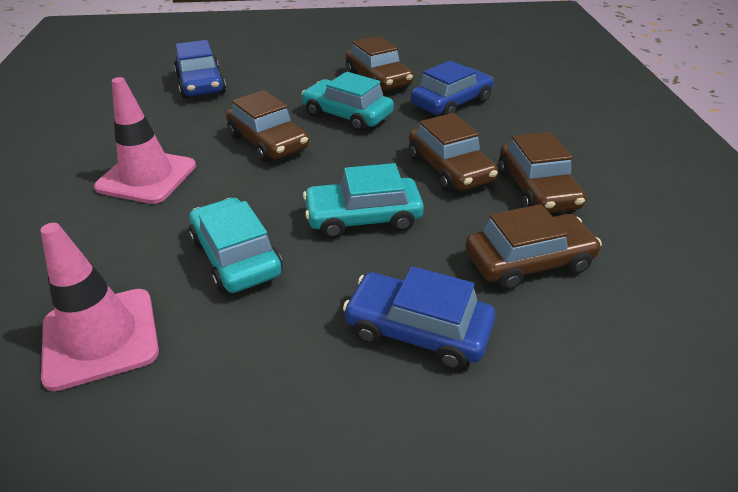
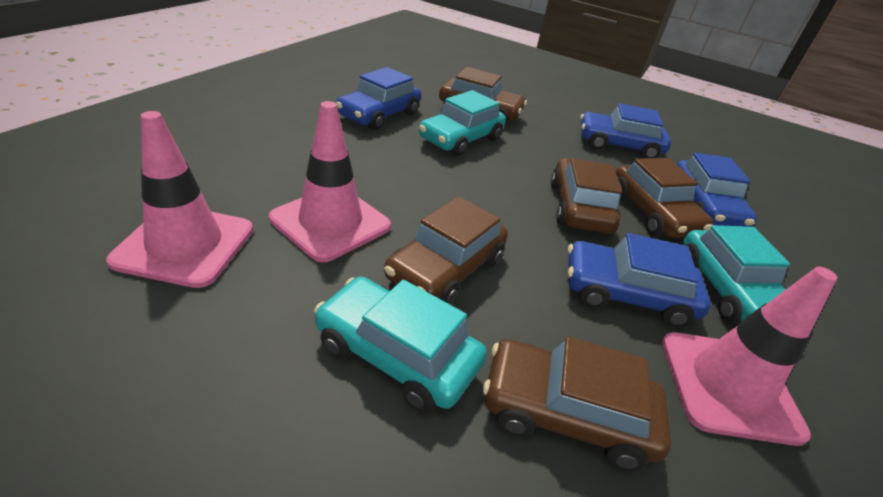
blue car: [174,40,226,99] [343,266,496,370] [411,61,494,116] = 3 -> [336,67,421,130] [568,233,711,327] [580,103,671,158] [677,153,757,227] = 4
pink traffic cone: [41,223,159,391] [94,77,196,204] = 2 -> [106,111,253,288] [269,101,391,262] [662,266,837,446] = 3

